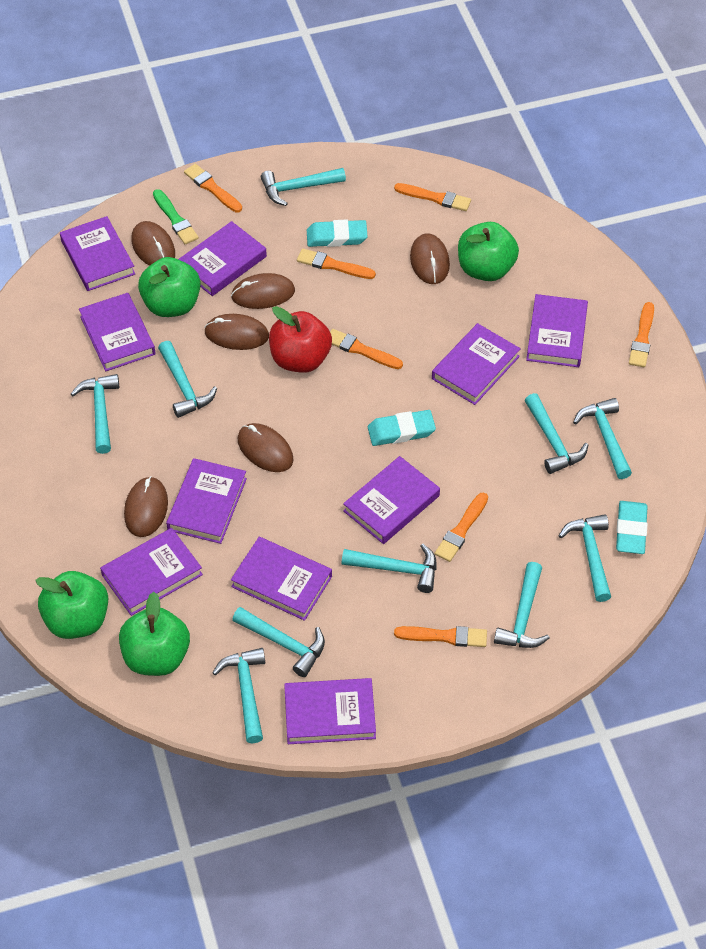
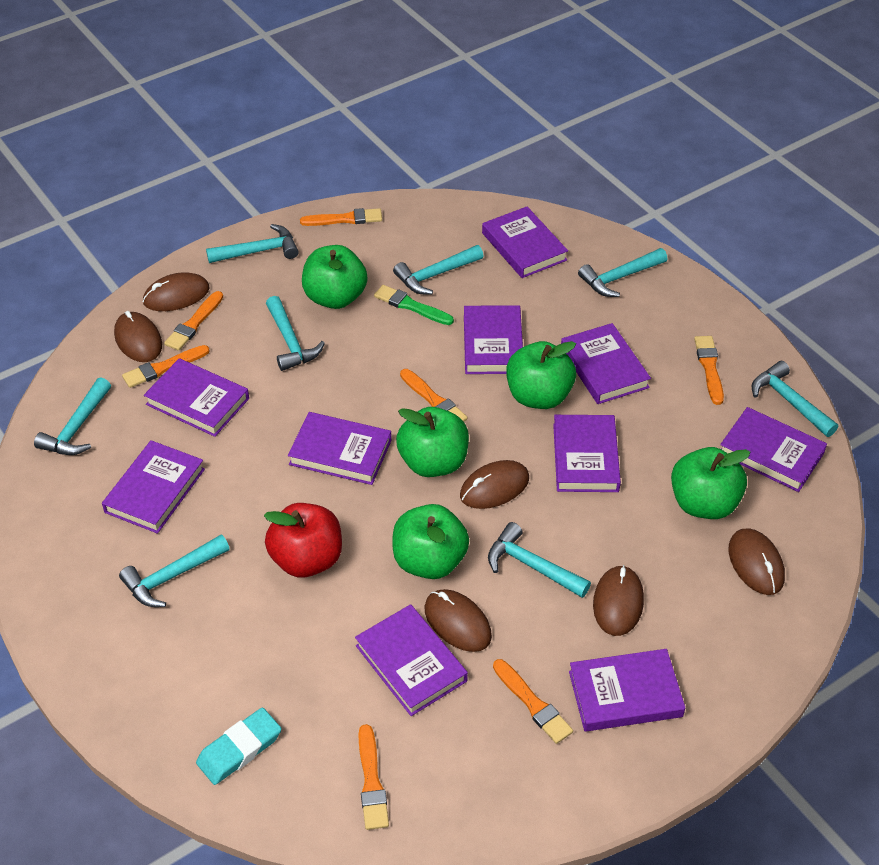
green apple: [35,571,108,639] [119,592,190,676] [138,257,201,317] [458,222,519,281] = 4 -> [302,245,367,309] [392,504,469,579] [396,407,469,477] [506,341,576,409] [671,447,751,519] = 5
turquoise eraser: [307,220,368,247] [368,410,436,446] [616,501,648,554] = 3 -> [196,707,281,785] = 1
turquoise hammer: [71,374,119,454] [158,341,217,418] [212,648,265,743] [232,607,325,677] [261,168,346,206] [342,544,437,593] [494,562,550,648] [525,393,588,474] [559,514,611,602] [573,398,632,479] = 10 -> [34,377,111,455] [119,535,230,607] [206,224,299,263] [266,296,325,371] [393,245,484,294] [488,522,591,598] [578,248,667,297] [751,361,838,437] = 8

